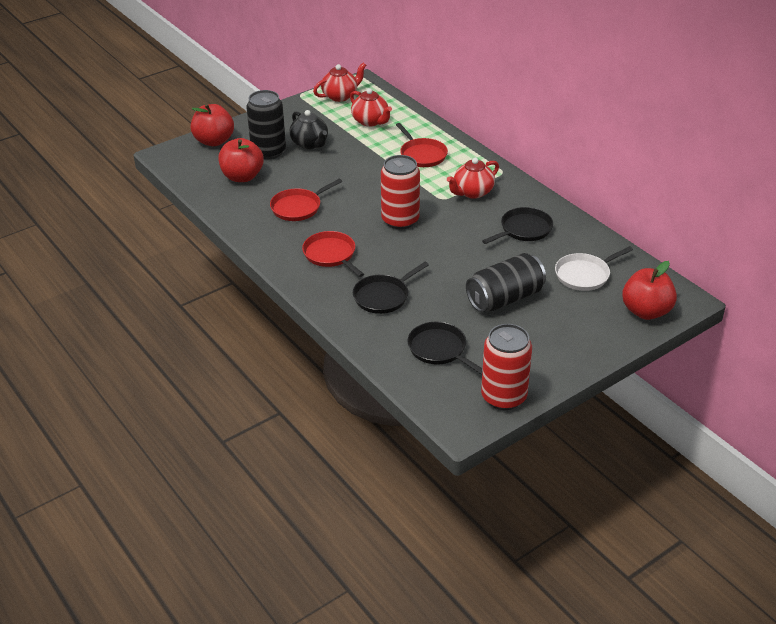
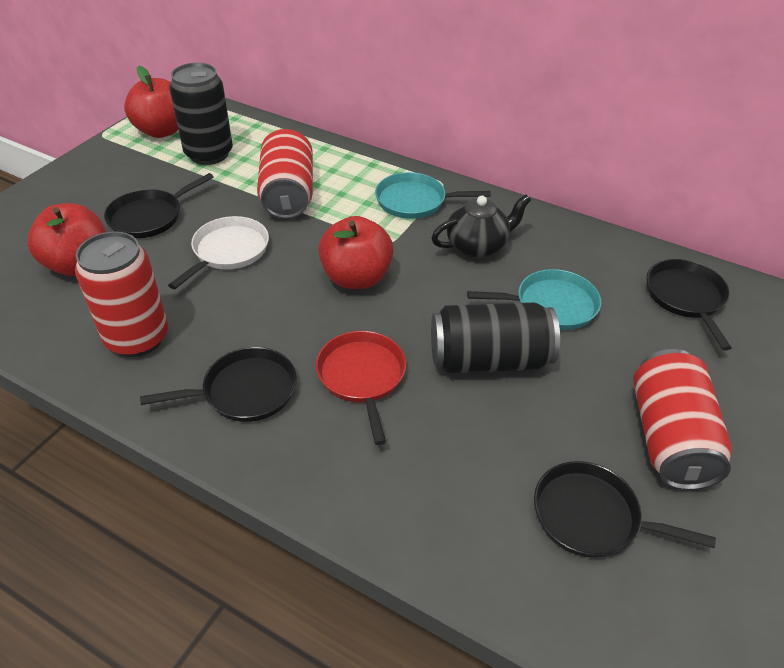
black pan: [353,262,429,314] [407,322,483,375] [482,207,553,244] = 3 -> [104,173,214,238] [140,347,297,422] [534,461,716,558] [646,259,732,351] = 4
red can: [381,155,420,229] [481,324,532,410] = 2 -> [75,231,168,357] [257,129,313,219] [633,349,733,490] = 3
red pan: [270,179,342,221] [302,231,364,277] [396,123,448,167] = 3 -> [316,331,406,445] = 1
red teapot: [313,62,366,102] [350,88,392,127] [447,158,499,199] = 3 -> none = 0
turquoise pan: none = 0 -> [375,172,491,219] [467,269,601,330] = 2

